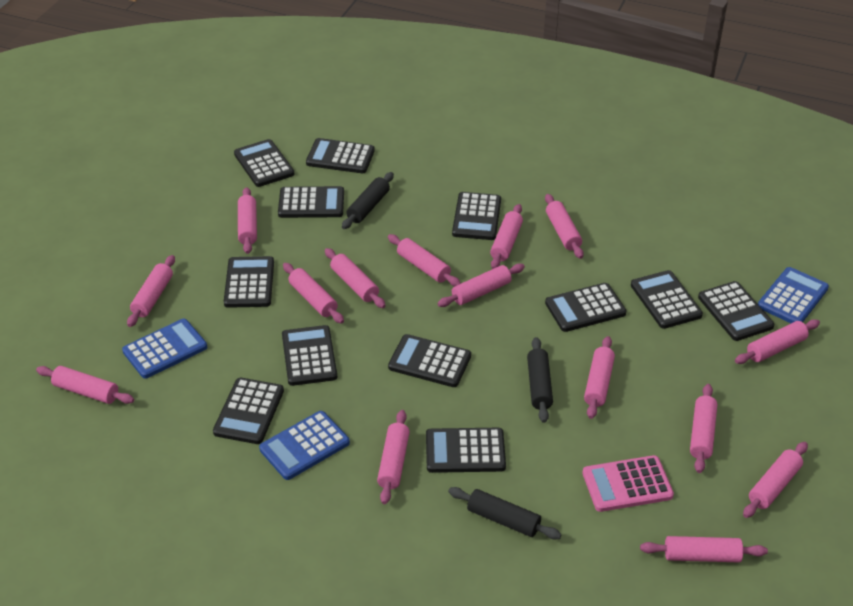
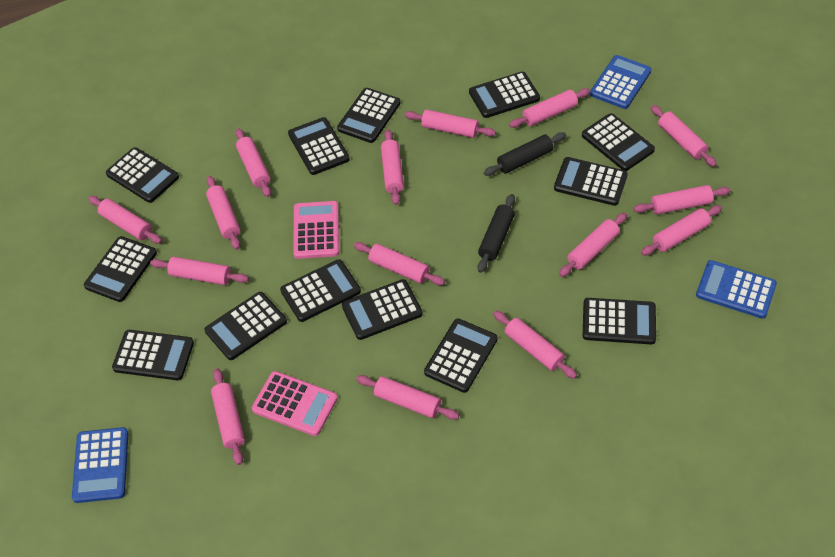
black calculator: [213,378,284,444] [224,256,274,308] [234,139,294,187] [278,186,344,218] [282,325,337,386] [306,138,375,173] [388,334,471,387] [426,428,506,473] [452,192,501,240] [545,283,627,332] [631,270,703,329] [698,281,774,341] = 12 -> [84,236,157,302] [106,147,179,203] [112,330,194,380] [205,292,287,360] [280,259,361,322] [288,117,350,175] [337,88,400,143] [342,279,423,340] [424,318,498,393] [469,72,540,118] [554,157,628,206] [582,113,655,171] [583,298,656,344] = 13
black rolling pin: [342,172,394,229] [448,487,562,540] [527,337,553,423] = 3 -> [477,194,515,273] [484,132,566,176] = 2
pink calculator: [582,455,674,512] = 1 -> [252,371,338,436] [293,201,339,259] = 2

